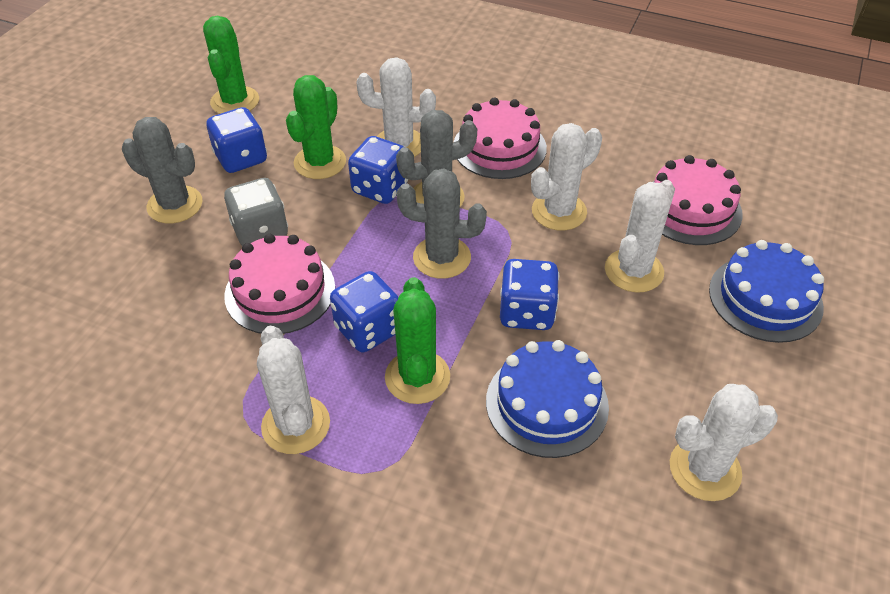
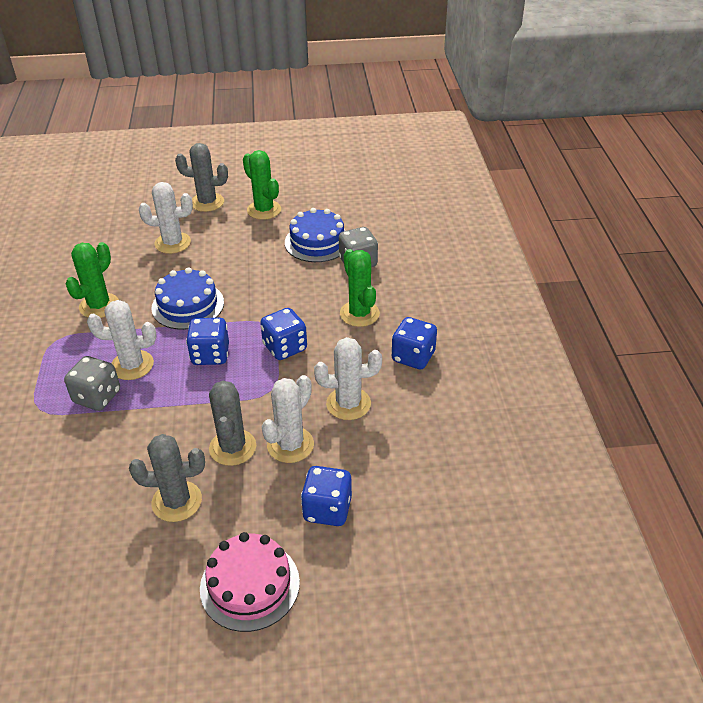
grey dice: [224,178,288,246] = 1 -> [64,356,120,411] [339,227,378,267] = 2
pink cake: [224,234,335,334] [454,97,547,179] [653,155,743,245] = 3 -> [200,532,300,632] = 1
white cactus: [257,326,330,454] [356,57,436,157] [531,123,602,231] [605,180,675,293] [670,384,778,501] = 5 -> [87,300,156,380] [139,182,193,254] [261,375,314,463] [314,337,382,420] = 4

